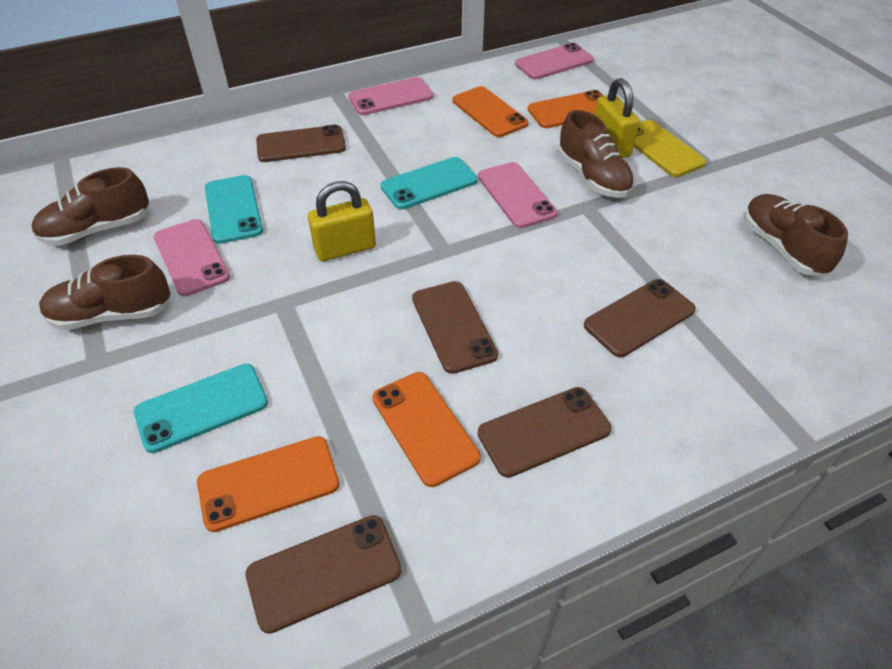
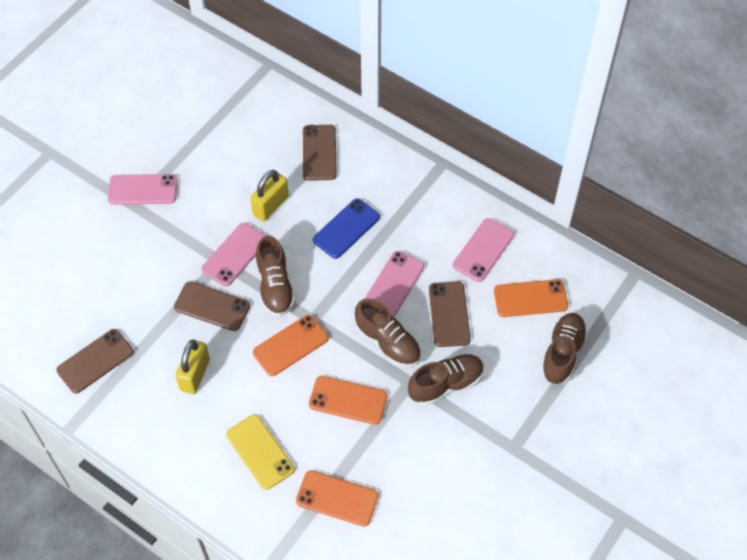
blue phone: none = 0 -> [313,198,380,259] = 1
brown phone: [245,515,402,634] [256,125,346,162] [412,281,498,374] [478,387,612,478] [584,279,696,357] = 5 -> [56,329,134,393] [174,281,250,331] [303,125,337,181] [429,282,471,347] = 4
turquoise phone: [134,364,268,453] [205,175,263,244] [380,157,478,209] = 3 -> none = 0

